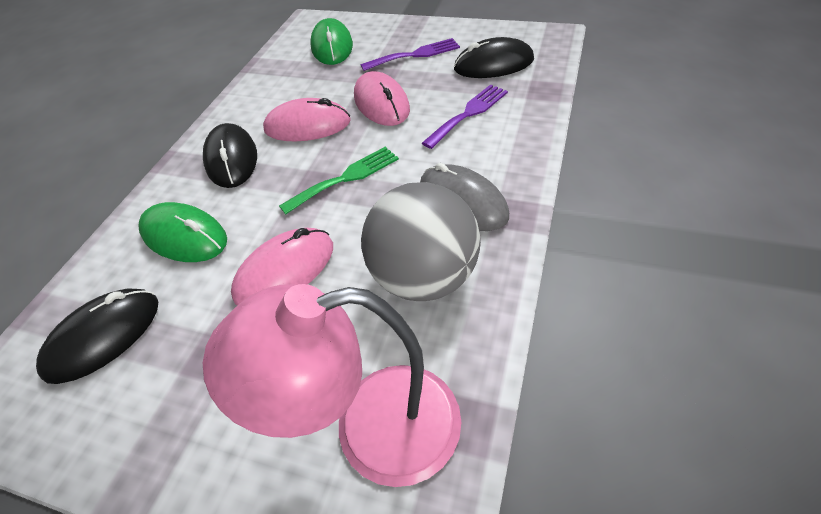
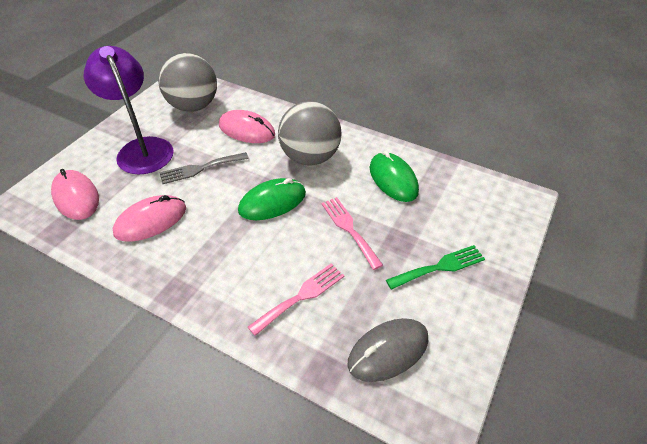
black mouse: [36,288,158,384] [203,123,257,188] [454,37,534,78] = 3 -> none = 0
grey ball: [361,182,481,301] = 1 -> [158,53,217,112] [278,101,341,166] = 2
grey fork: none = 0 -> [159,152,249,184] = 1
pink fork: none = 0 -> [248,264,344,336] [321,197,383,270] = 2
pink lamp: [203,284,461,487] = 1 -> none = 0
purple fork: [361,38,460,71] [422,84,508,149] = 2 -> none = 0
purple lamp: none = 0 -> [84,46,174,175] = 1

